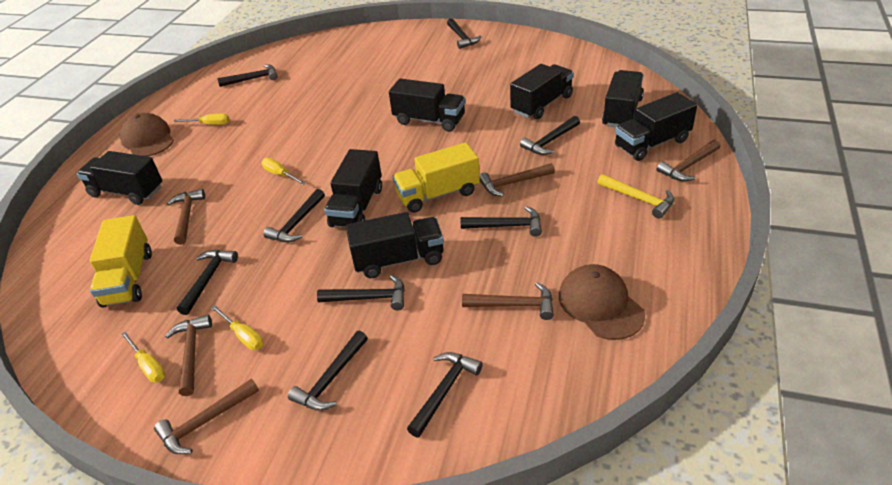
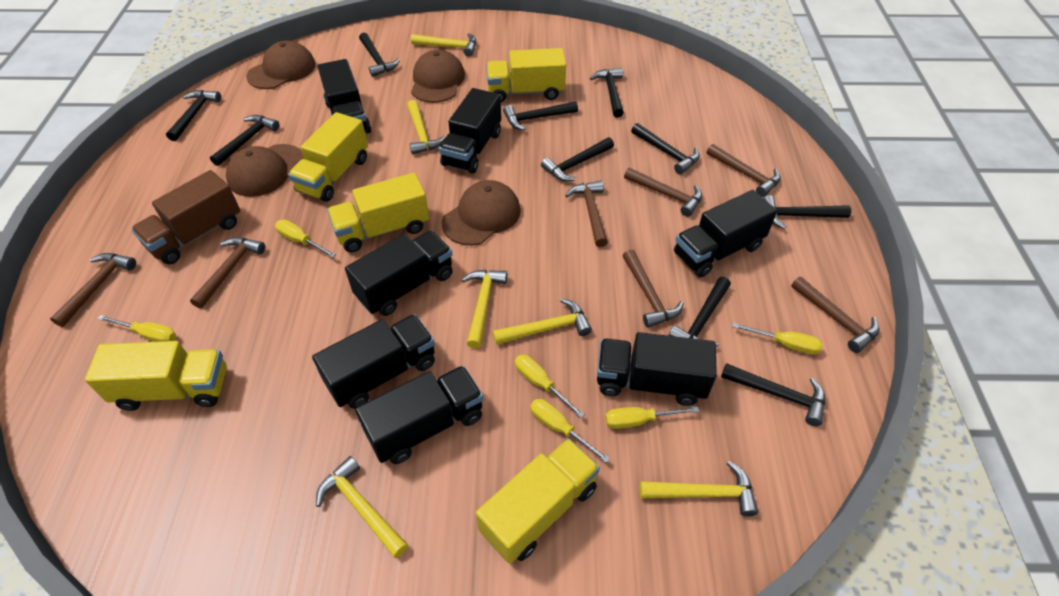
black hammer: [177,250,238,315] [217,65,278,87] [263,189,325,242] [288,331,368,411] [317,275,405,310] [407,352,483,437] [447,18,482,49] [461,206,542,237] [520,116,580,155] = 9 -> [166,90,221,141] [210,115,280,166] [359,32,400,77] [503,101,578,130] [541,137,614,181] [590,68,624,118] [631,123,700,174] [668,277,731,347] [721,363,825,426] [763,195,851,229] = 10
brown cap: [120,113,174,157] [559,264,645,340] = 2 -> [226,144,304,197] [246,41,315,89] [411,50,465,103] [442,180,521,246] = 4
brown hammer: [154,379,259,454] [165,315,212,396] [167,189,205,245] [462,282,554,320] [480,163,555,197] [657,140,721,181] = 6 -> [50,253,136,327] [190,237,265,309] [565,180,608,247] [623,250,684,328] [624,168,702,217] [707,144,781,197] [791,276,880,353] = 7
brown truck: none = 0 -> [131,170,241,264] = 1
yellow hammer: [597,174,674,219] = 1 -> [316,456,408,558] [407,100,446,155] [411,33,476,57] [462,270,507,349] [493,298,592,345] [640,461,758,516] = 6
yellow screwdriver: [121,331,165,383] [174,114,229,125] [211,305,263,350] [262,158,306,185] = 4 -> [97,315,176,342] [275,220,336,258] [515,355,585,418] [530,399,610,463] [605,407,699,429] [732,323,823,354] = 6
yellow truck: [90,215,152,308] [392,142,480,213] = 2 -> [85,341,227,411] [288,112,368,202] [327,173,429,252] [476,438,600,564] [486,48,566,102] = 5

